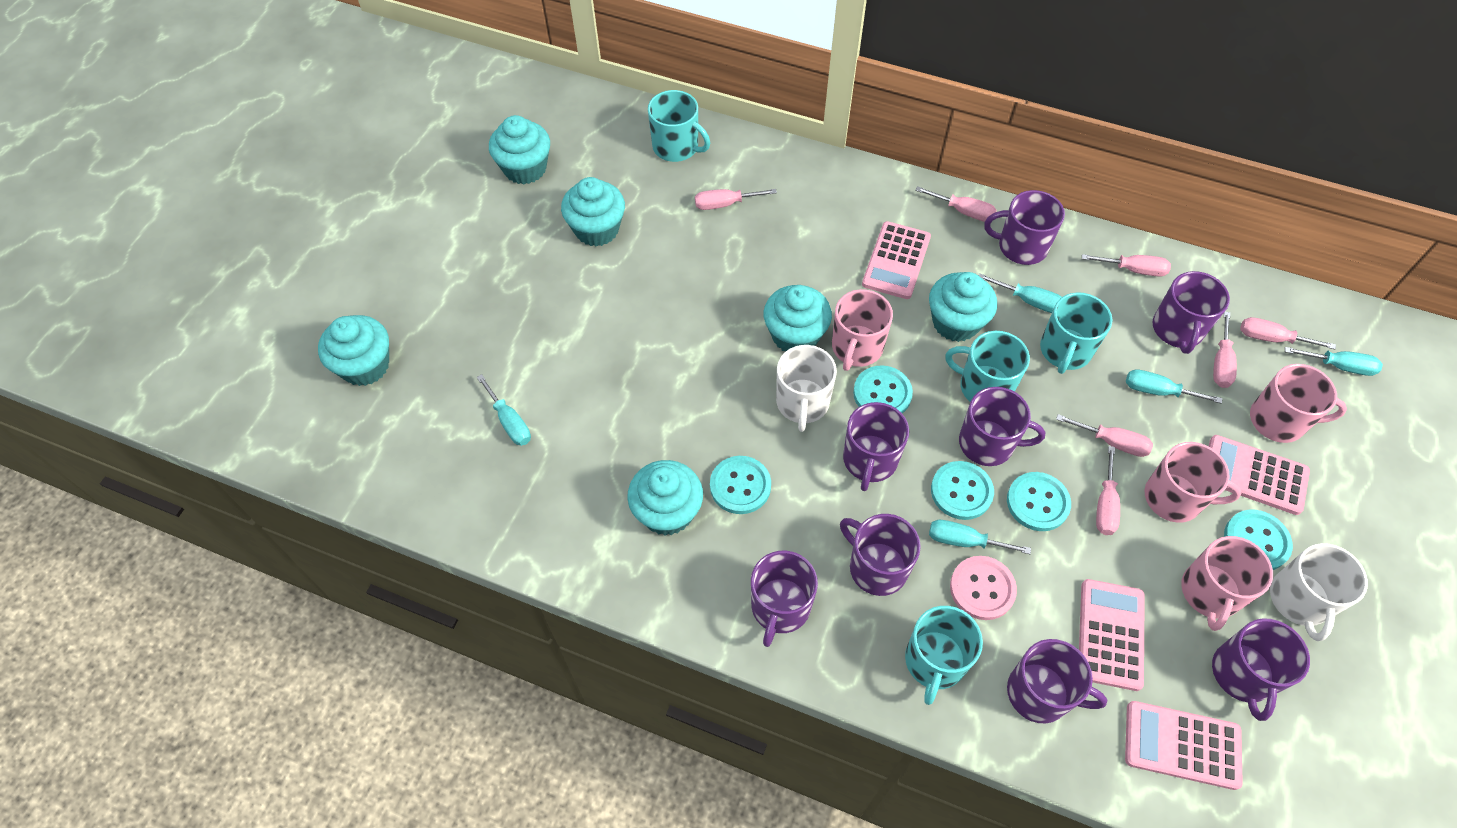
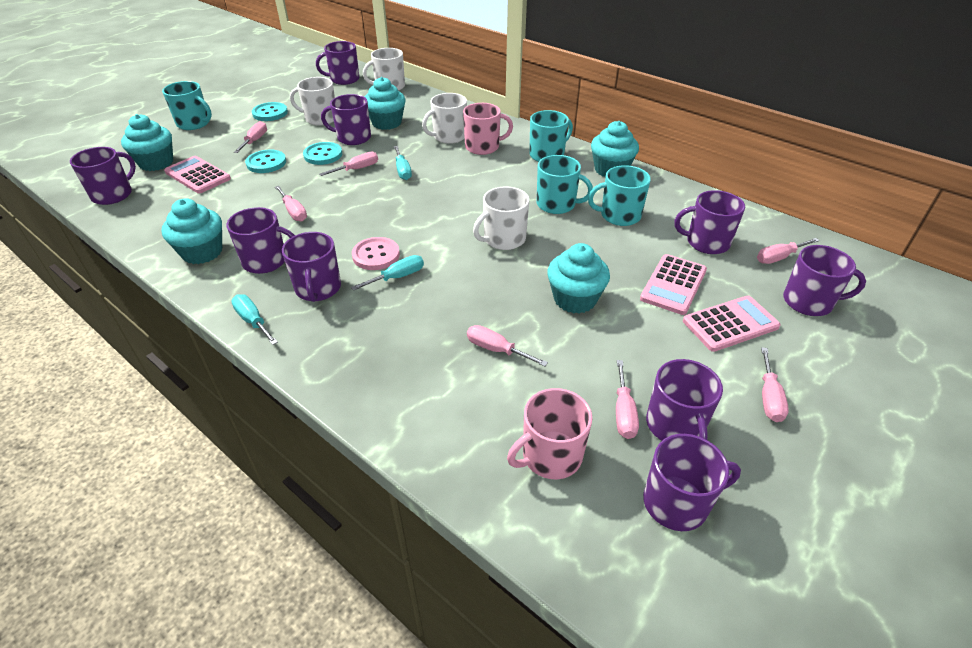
pink calculator: [862,221,931,299] [1079,579,1145,691] [1125,701,1243,790] [1209,435,1310,515] = 4 -> [164,156,231,194] [640,254,707,315] [683,296,781,352] = 3
pink mug: [832,289,893,371] [1145,442,1242,523] [1181,536,1273,631] [1250,364,1347,443] = 4 -> [463,103,513,155] [507,388,592,479] = 2
purple mug: [751,551,818,647] [840,514,921,596] [843,402,909,491] [959,387,1045,466] [984,190,1065,265] [1007,639,1107,723] [1152,271,1230,354] [1212,618,1310,721] = 8 -> [70,147,136,205] [226,207,295,274] [282,232,341,302] [316,41,359,85] [321,94,371,145] [643,434,741,531] [646,359,723,441] [675,190,745,254] [783,245,866,316] = 9
turquoise button: [710,456,771,514] [853,366,913,413] [931,461,994,520] [1007,472,1071,531] [1224,509,1293,570] = 5 -> [245,150,286,173] [252,102,288,121] [303,142,342,165] = 3
turquoise cupcake: [318,315,389,386] [489,115,550,184] [561,177,625,247] [627,460,703,536] [764,285,832,351] [929,272,997,342] = 6 -> [121,114,173,171] [161,198,222,264] [365,77,406,130] [547,243,610,313] [591,121,639,177] = 5
turquoise screwdriver: [477,374,531,446] [929,520,1031,554] [979,274,1062,313] [1126,370,1222,404] [1285,347,1383,376] = 5 -> [231,294,278,345] [351,255,424,291] [394,146,412,180] = 3
white mug: [776,345,837,432] [1270,543,1368,641] = 2 -> [290,77,335,125] [363,48,405,91] [422,93,467,144] [473,187,529,250] = 4

